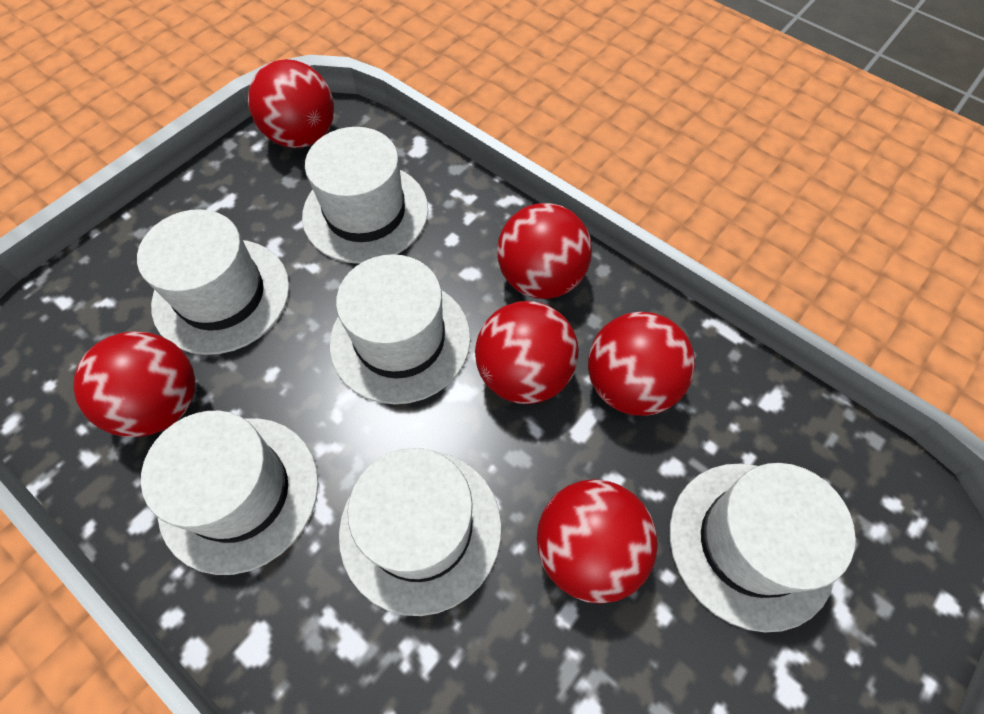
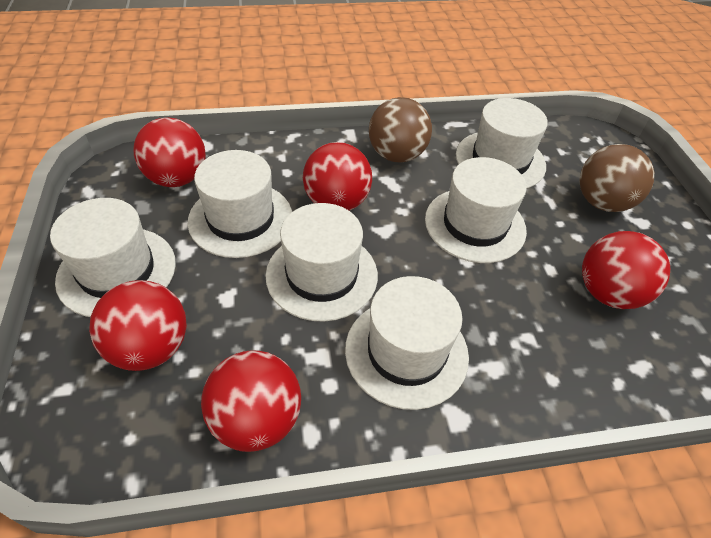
brown ball: none = 0 -> [369,97,432,163] [579,144,654,212] = 2
red ball: [73,331,195,437] [248,59,334,148] [475,301,578,404] [497,203,592,299] [537,479,658,604] [588,312,695,416] = 6 -> [89,280,187,371] [133,117,206,187] [201,351,301,452] [303,142,372,211] [582,231,670,309] = 5

